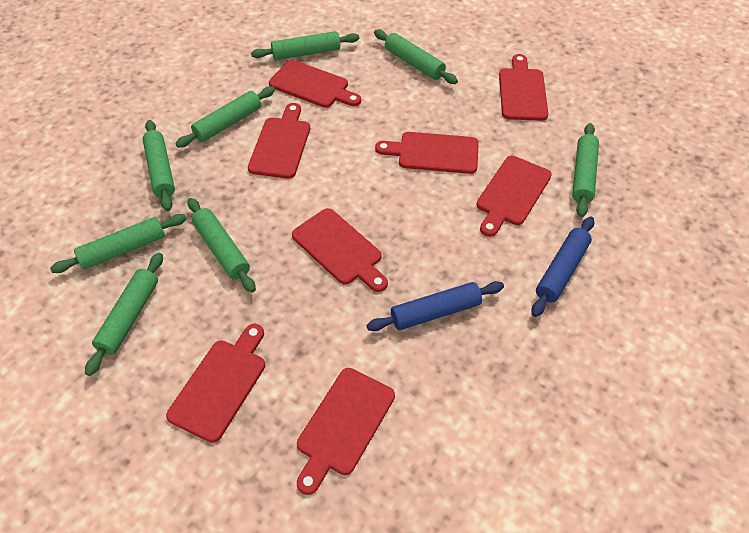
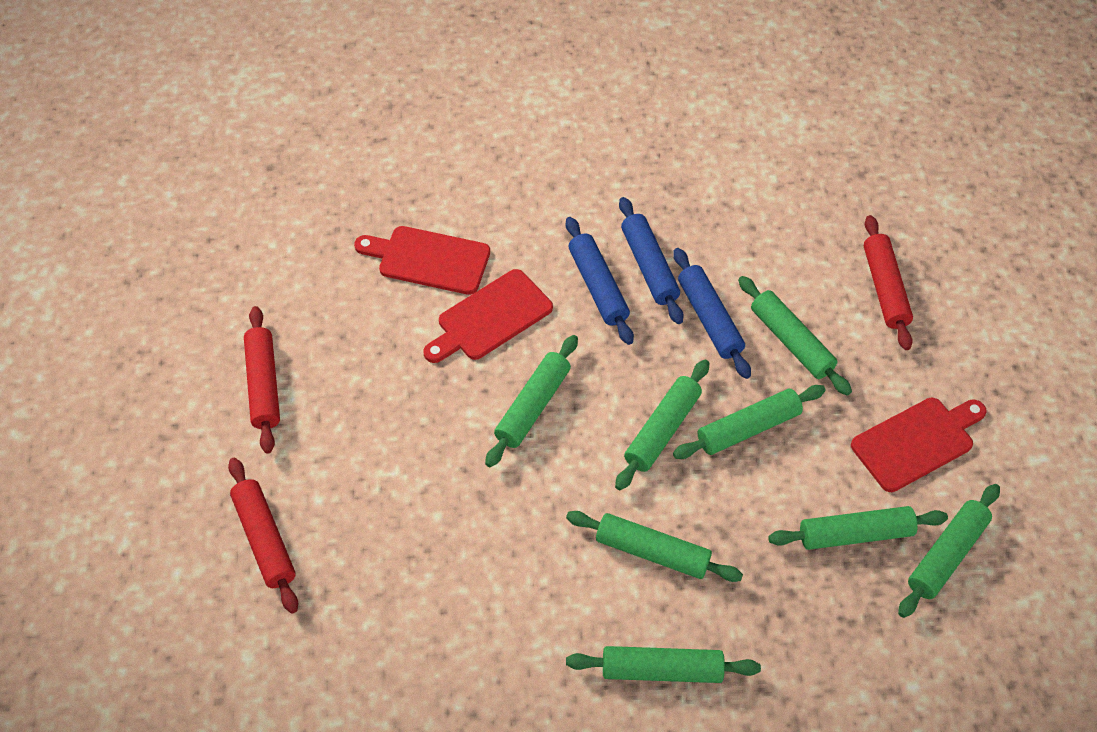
blue rolling pin: [366,281,504,331] [531,217,595,317] = 2 -> [566,217,634,345] [619,197,684,324] [673,248,751,379] = 3
red cutting board: [166,324,265,443] [248,103,310,179] [269,60,361,108] [292,208,388,292] [297,368,395,495] [375,132,479,174] [477,156,552,237] [499,54,548,121] = 8 -> [354,226,490,295] [423,269,553,363] [851,398,987,492] = 3
red rolling pin: none = 0 -> [228,458,298,613] [244,306,280,454] [864,215,913,350] = 3

